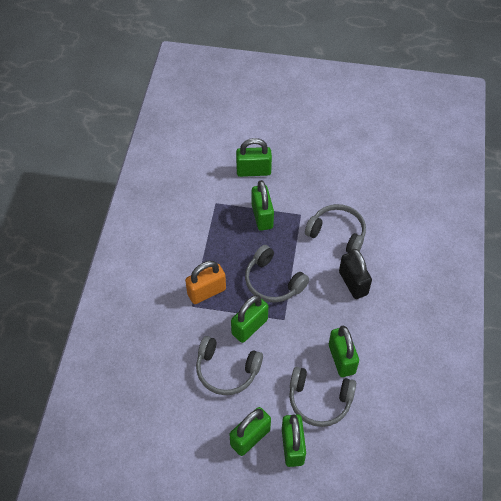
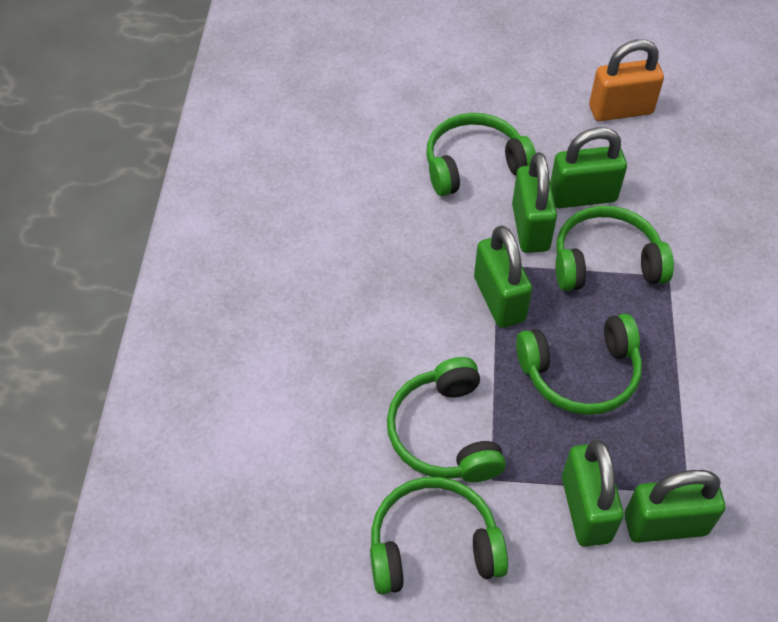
black padlock: [339,249,372,299] = 1 -> none = 0
green headphones: none = 0 -> [370,477,508,595] [387,357,506,482] [426,113,536,196] [516,314,642,415] [556,206,674,291] = 5
green padlock: [229,407,271,456] [231,295,268,343] [236,138,272,177] [252,180,274,231] [282,414,306,467] [329,326,359,377] = 6 -> [474,225,532,328] [512,152,557,253] [550,127,627,208] [562,439,624,547] [624,470,725,543] = 5
grey headphones: [196,336,263,395] [245,245,309,303] [289,367,356,427] [305,204,366,253] = 4 -> none = 0

